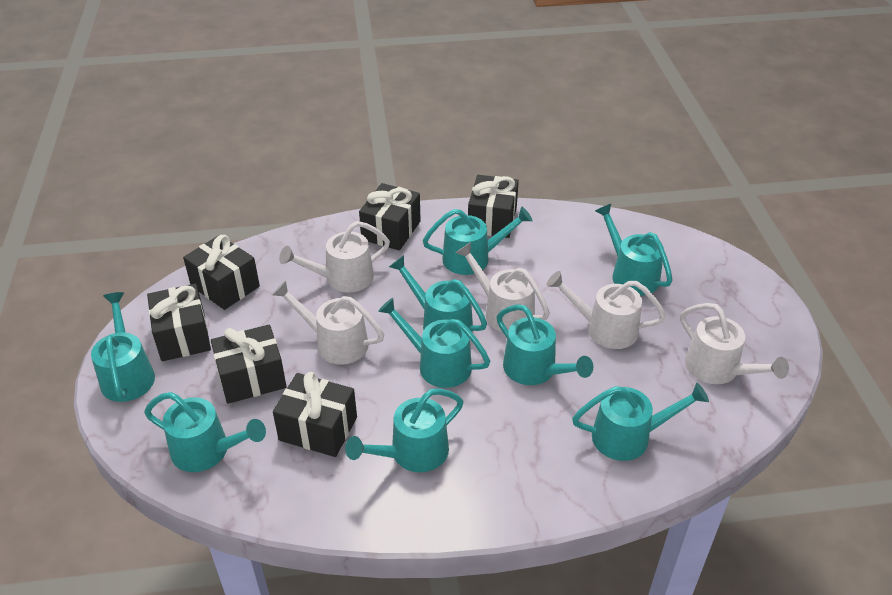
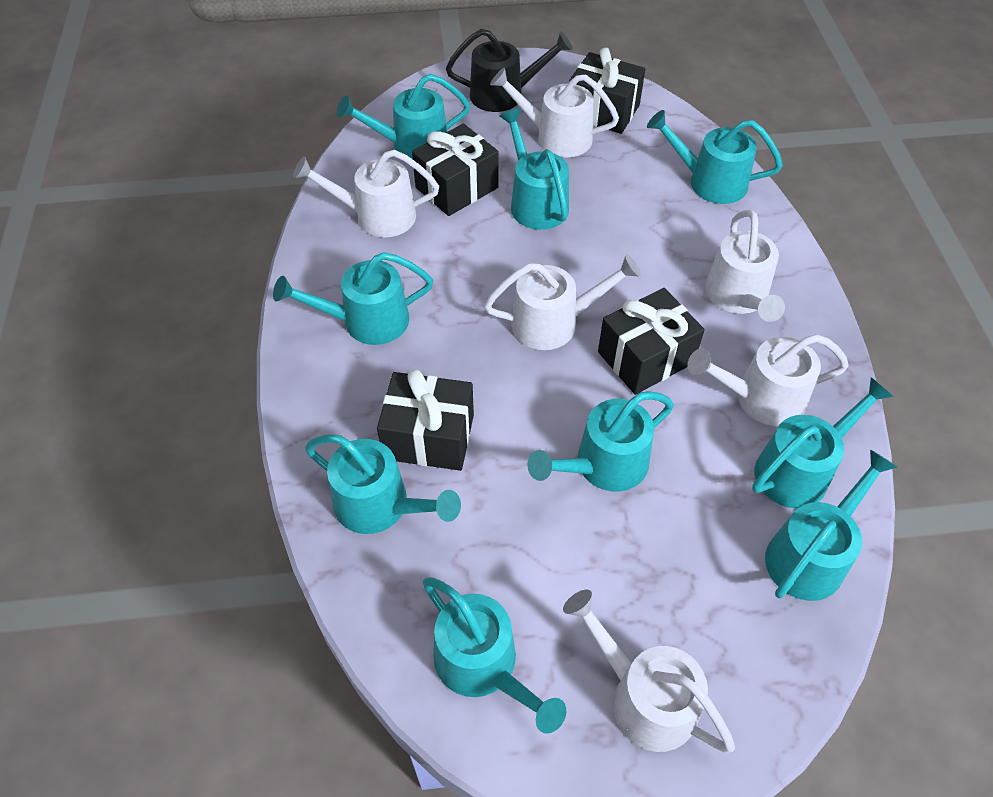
black gift: [147,284,211,361] [183,235,260,310] [211,324,287,404] [273,372,357,457] [359,183,421,251] [468,175,519,238] = 6 -> [377,369,474,471] [412,124,499,216] [569,48,645,134] [598,288,705,395] = 4
black watering can: none = 0 -> [446,29,573,112] = 1
white watering can: [272,281,384,365] [279,221,390,293] [456,242,550,332] [546,271,666,349] [680,303,789,384] = 5 -> [293,150,439,237] [484,254,641,350] [490,67,619,157] [563,590,735,753] [687,334,849,426] [705,210,785,322] = 6

